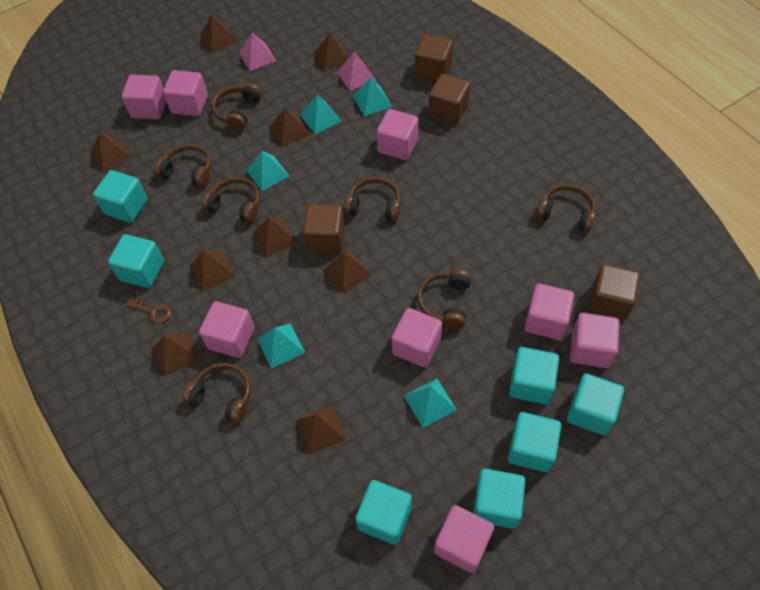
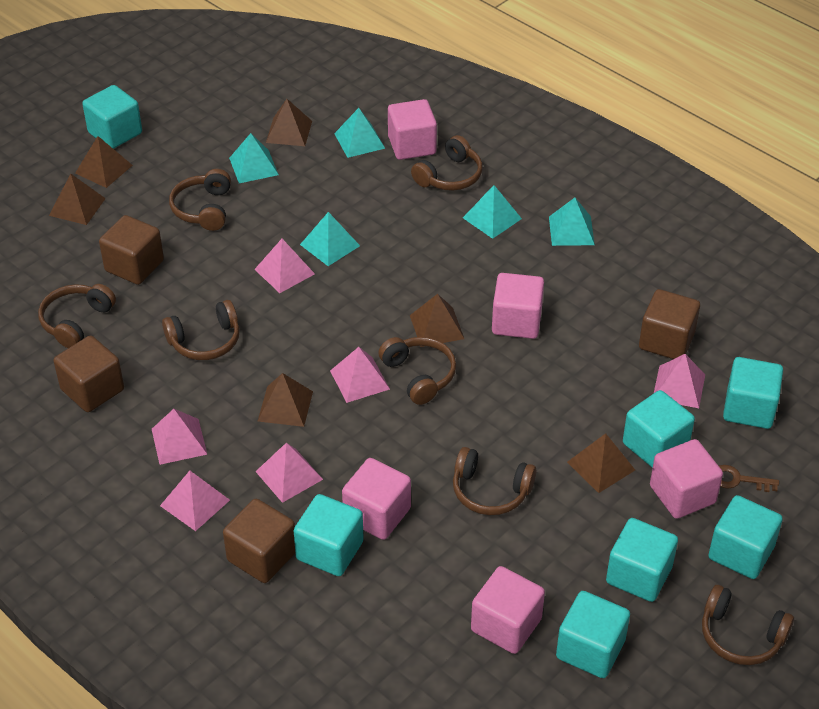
brown pyramid: [91,132,132,172] [152,331,200,377] [189,251,235,292] [200,14,237,53] [253,217,297,257] [270,107,310,147] [296,406,346,455] [314,33,348,71] [323,252,372,294] = 9 -> [49,173,106,225] [75,136,133,188] [258,373,313,427] [266,99,312,146] [410,294,464,347] [567,433,635,493] = 6
pink cube: [122,75,166,119] [163,70,208,116] [199,301,255,358] [377,109,419,160] [392,308,442,368] [434,505,494,573] [524,283,574,340] [570,313,620,368] = 8 -> [342,458,411,540] [388,99,437,160] [471,566,545,654] [492,273,544,339] [650,439,723,519] = 5
pink pyramid: [239,33,276,71] [337,52,376,91] = 2 -> [152,409,208,465] [160,471,230,531] [254,239,315,293] [255,443,323,503] [330,347,390,403] [654,354,705,408] = 6

